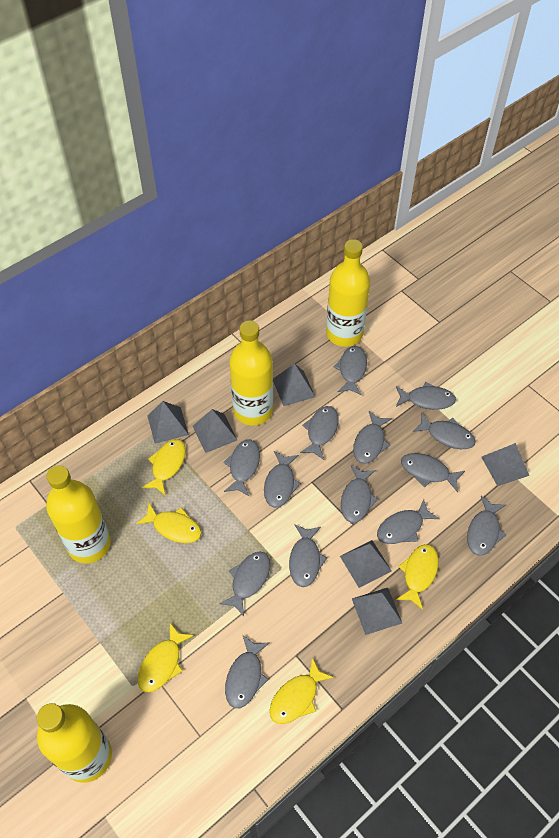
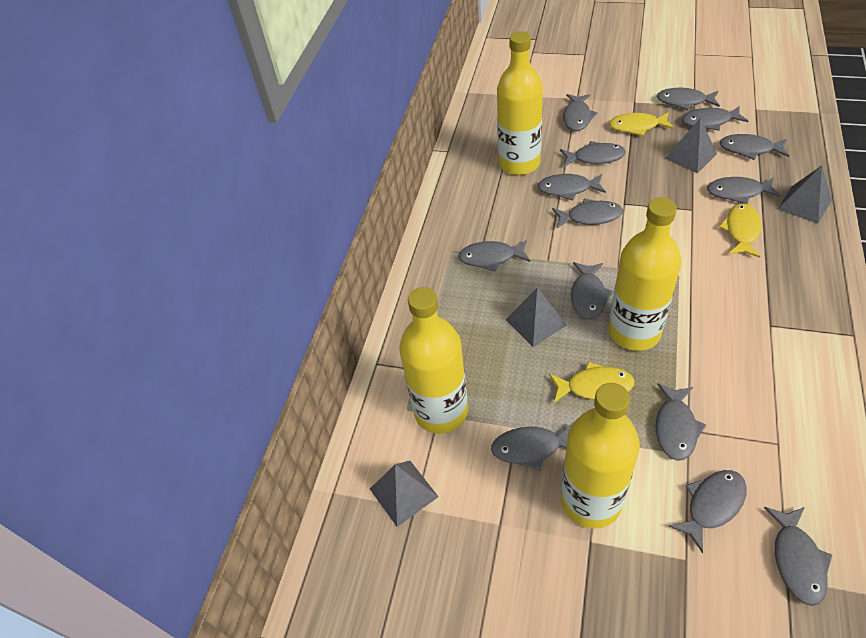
grey pyramid: [147,401,189,444] [193,409,237,453] [273,363,315,406] [340,540,392,588] [352,588,402,635] [481,443,529,486] = 6 -> [370,461,439,527] [506,288,567,347] [665,118,717,173] [778,166,832,224] = 4
yellow fish: [136,503,202,543] [138,623,194,693] [142,439,186,496] [270,658,334,724] [396,544,439,610] = 5 -> [549,362,635,403] [609,112,674,136] [719,203,762,258] = 3

